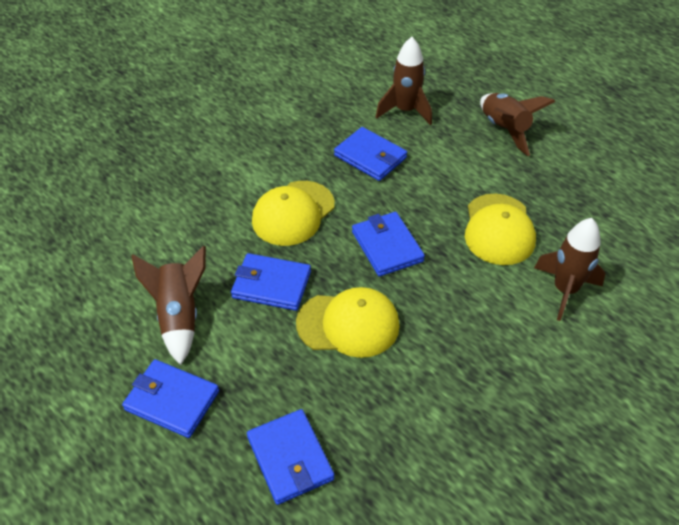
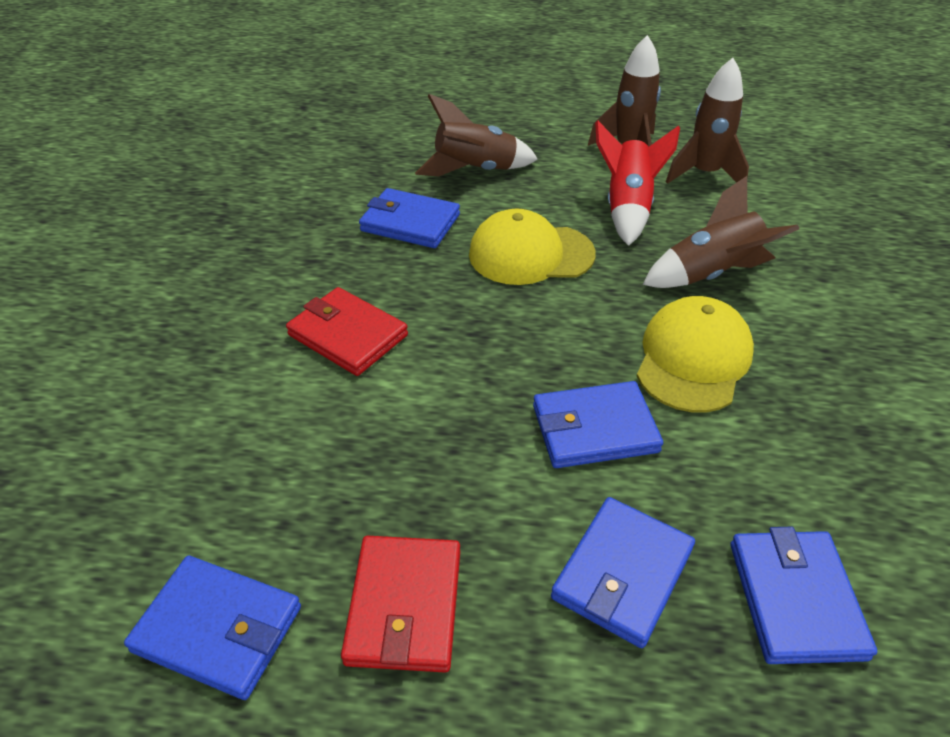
red rocket: none = 0 -> [595,120,680,246] = 1
red wallet: none = 0 -> [286,287,408,376] [341,536,460,673] = 2
yellow cap: [252,181,335,246] [296,287,400,358] [465,194,536,265] = 3 -> [469,209,596,285] [637,296,754,413] = 2

